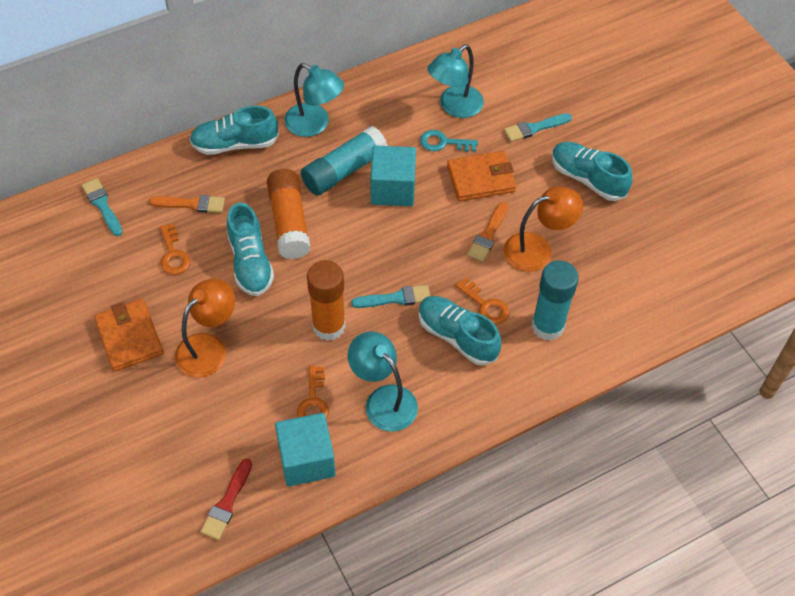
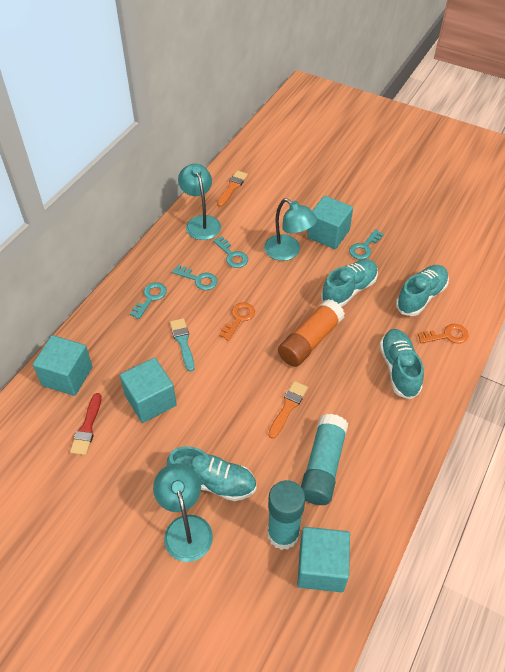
orange glue stick: [267,169,311,259] [307,260,346,341] = 2 -> [278,299,345,367] = 1
orange key: [160,223,190,275] [297,366,329,419] [455,277,509,325] = 3 -> [219,302,255,341] [417,324,469,343] = 2
orange lamp: [175,278,235,378] [504,186,583,272] = 2 -> none = 0
orange wallet: [94,299,164,372] [447,151,516,201] = 2 -> none = 0
turquoise brush: [82,178,123,236] [351,285,430,308] [504,113,572,142] = 3 -> [170,318,195,372] = 1
turquoise cube: [275,413,336,486] [370,146,416,206] = 2 -> [33,335,93,396] [120,358,177,423] [297,527,350,593] [307,196,353,249] = 4
turquoise key: [420,130,478,152] = 1 -> [130,282,167,319] [172,265,218,290] [213,236,248,268] [349,229,384,260] = 4

